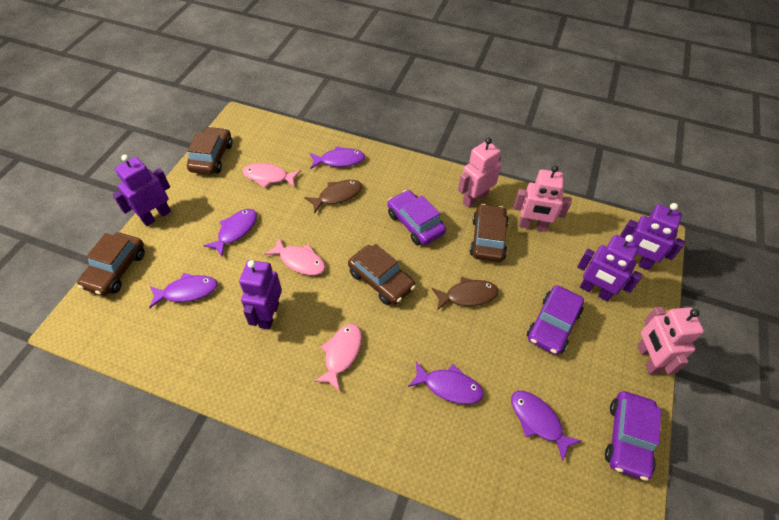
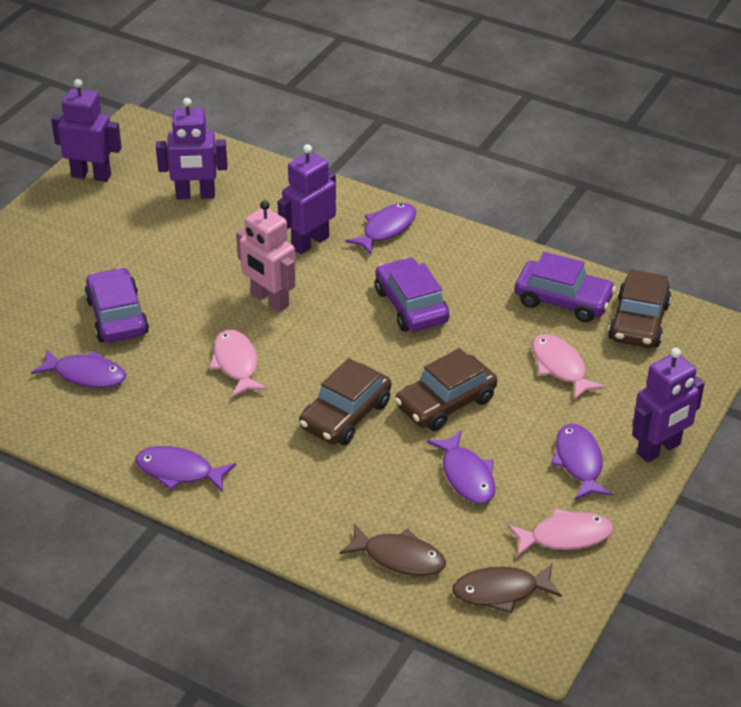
brown car: [77,232,145,296] [187,127,232,175] [348,244,416,305] [470,204,509,262] = 4 -> [299,358,391,445] [395,348,497,431] [608,269,671,348] = 3
pink robot: [458,138,501,208] [514,165,572,232] [637,307,704,375] = 3 -> [236,200,296,312] = 1

